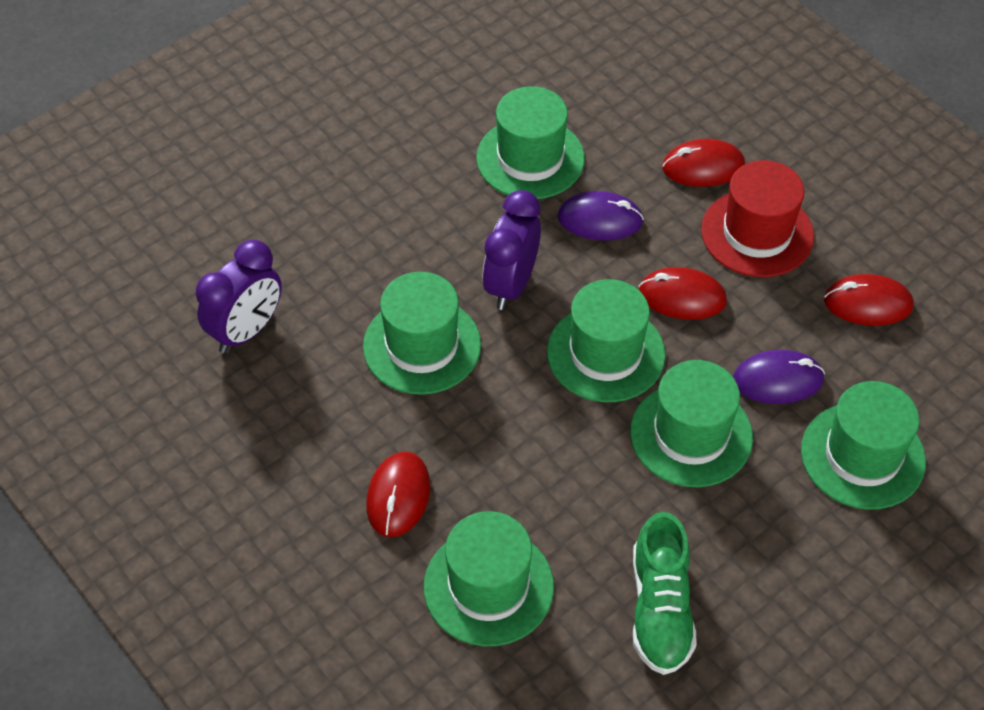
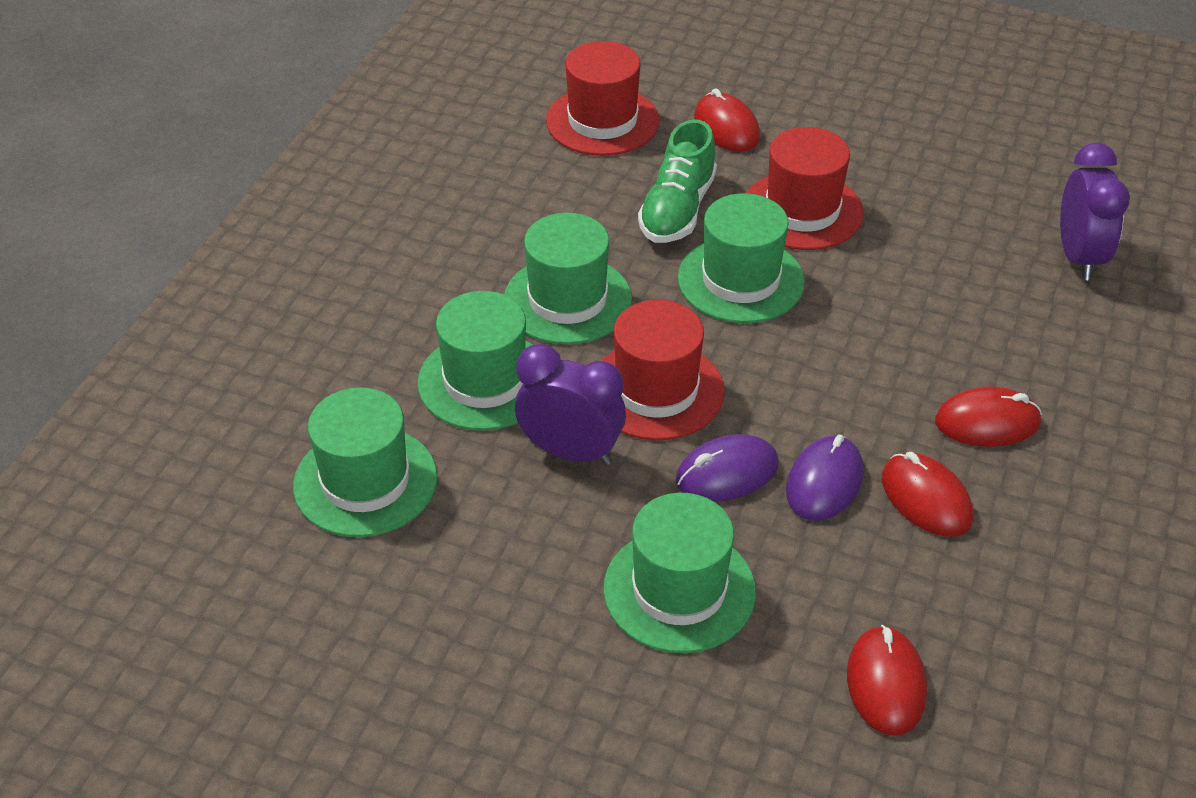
green hat: [363,272,481,395] [424,511,554,646] [476,86,585,199] [547,279,666,402] [630,360,753,487] [801,381,926,510] = 6 -> [293,387,437,537] [417,291,533,431] [504,213,632,345] [603,493,756,653] [678,193,805,323] = 5
red hat: [701,160,814,277] = 1 -> [546,41,660,156] [601,300,725,440] [747,127,864,250] = 3

